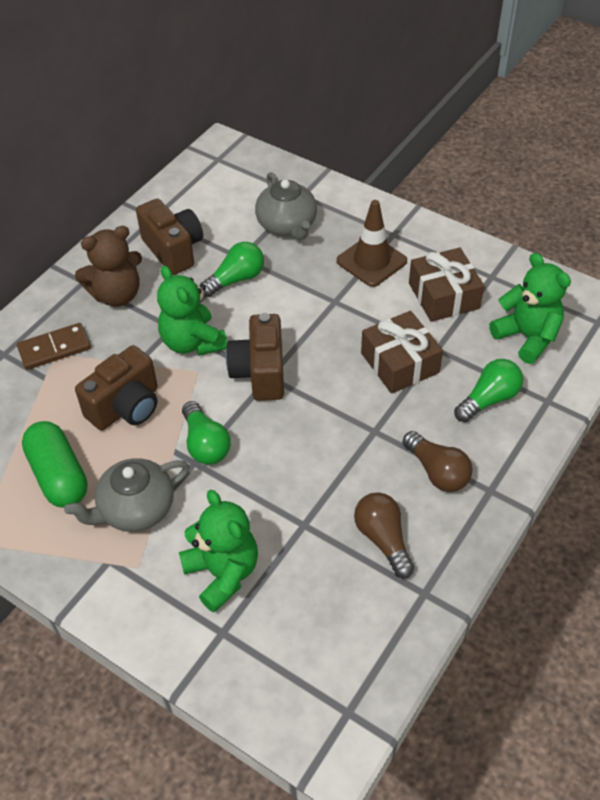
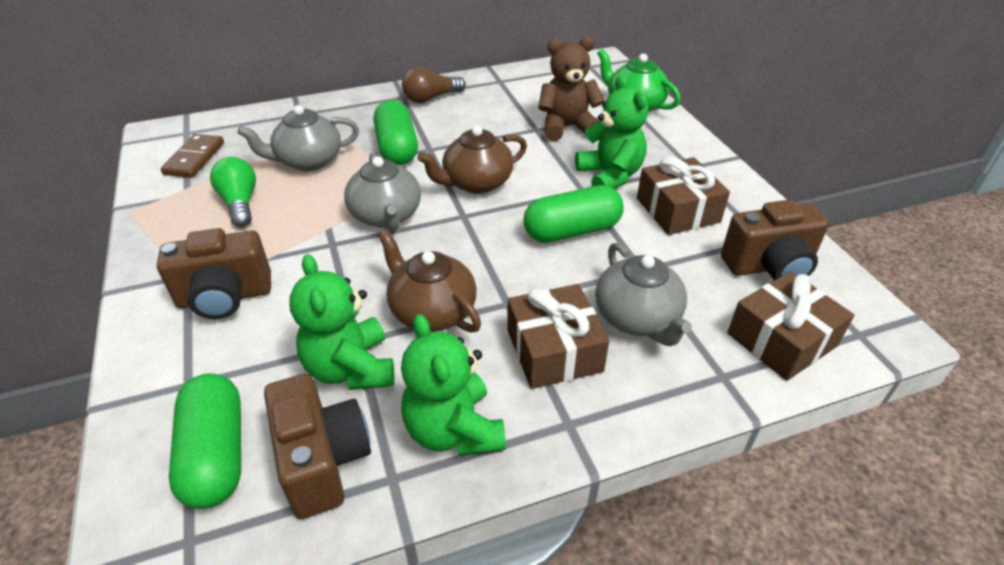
brown gift: [361,311,443,394] [409,247,484,322] = 2 -> [507,284,609,389] [637,157,730,235] [727,271,854,381] = 3
brown light bulb: [354,492,414,578] [403,431,473,492] = 2 -> [402,67,466,103] = 1
brown teapot: none = 0 -> [378,229,481,333] [417,126,527,194] = 2
brown traffic cone: [337,200,407,287] = 1 -> none = 0
green capsule: [22,421,88,508] = 1 -> [169,373,241,509] [374,100,418,165] [523,185,624,243] = 3
green light bulb: [182,401,231,465] [200,242,264,297] [454,359,523,422] = 3 -> [210,157,256,227] = 1
green teapot: none = 0 -> [597,49,681,112] = 1
grey teapot: [64,458,190,532] [255,172,317,240] = 2 -> [237,105,359,171] [344,153,421,232] [595,242,692,346] = 3

